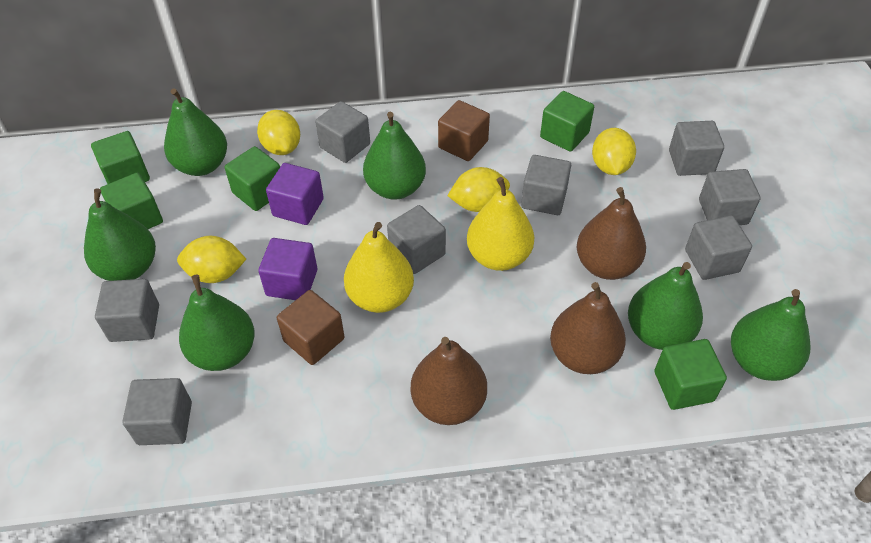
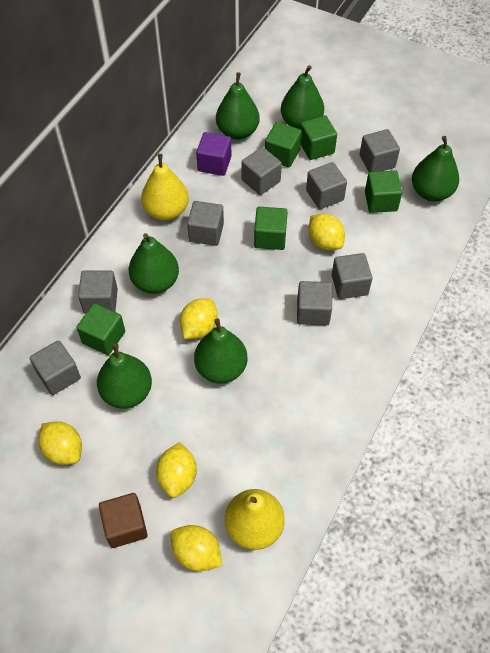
brown cube: [277,290,345,365] [438,100,490,161] = 2 -> [99,493,148,548] = 1
brown pear: [411,337,487,425] [550,282,626,374] [577,187,646,280] = 3 -> none = 0
purple cube: [258,238,317,300] [266,163,324,225] = 2 -> [196,132,232,176] = 1
yellow lemon: [177,236,246,283] [257,110,300,155] [447,167,510,212] [592,128,636,175] = 4 -> [39,422,82,465] [156,442,197,498] [170,525,222,571] [180,298,218,339] [308,214,345,250] = 5

